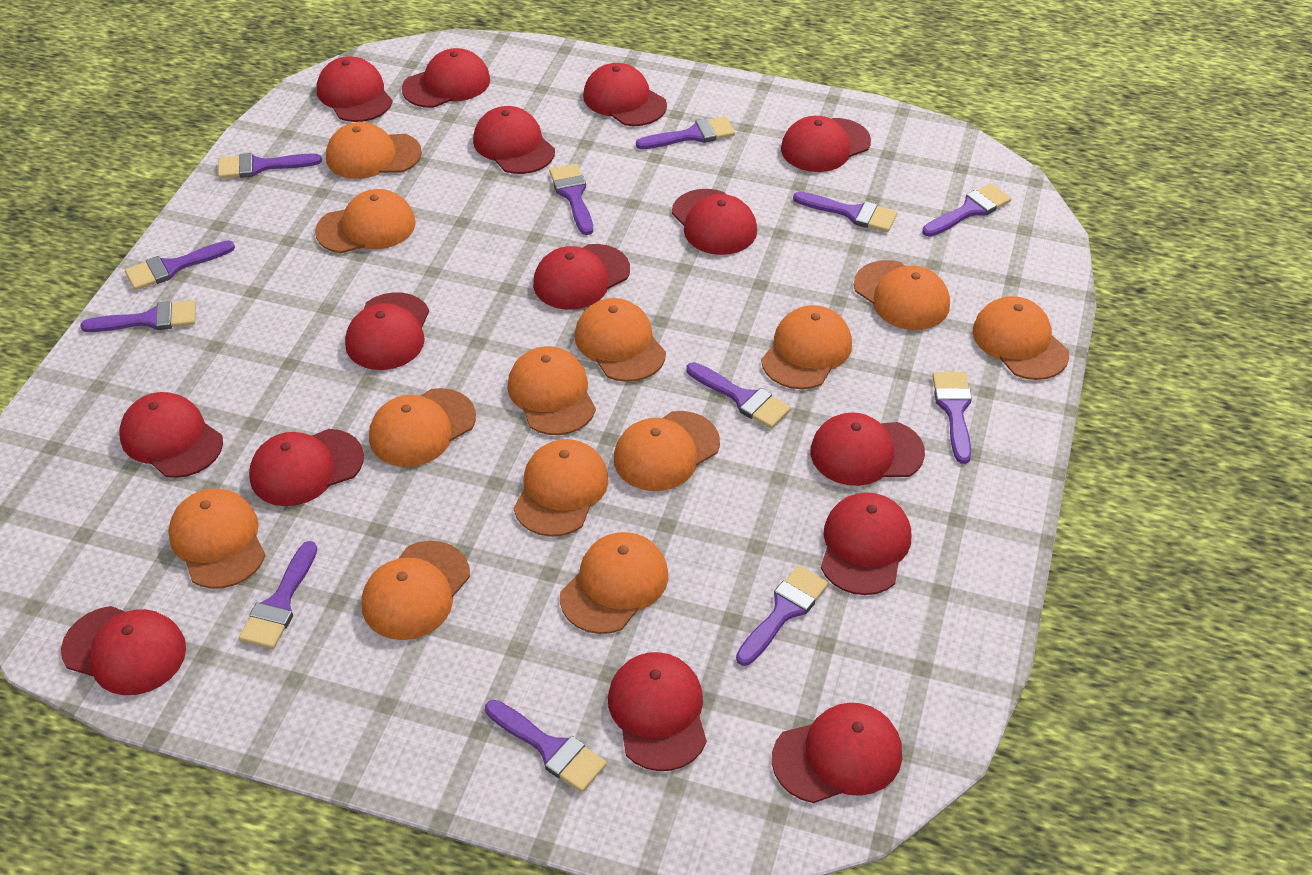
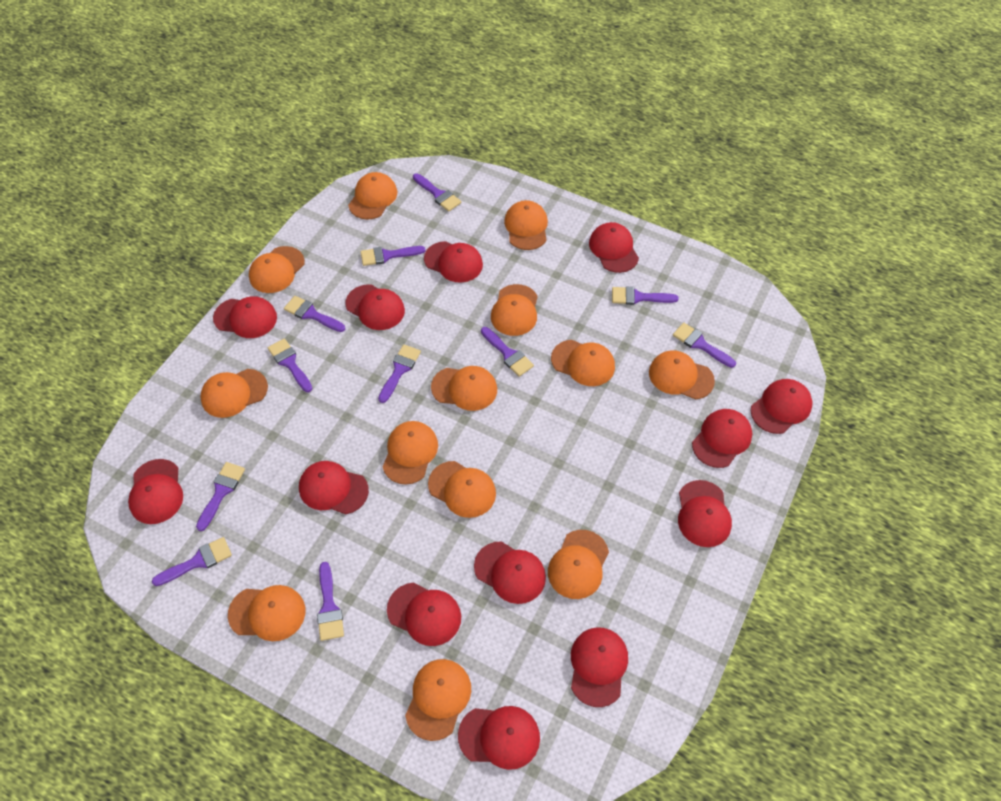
purple brush: [80,300,196,332] [125,240,235,290] [218,153,322,179] [239,541,317,649] [485,700,607,793] [549,164,593,235] [636,116,735,149] [686,362,791,429] [736,565,829,666] [793,192,897,232] [922,183,1011,237] [932,372,972,464] = 12 -> [152,537,232,586] [196,462,245,531] [268,338,313,392] [284,296,345,332] [317,562,344,641] [361,246,426,266] [378,344,421,403] [413,173,461,212] [481,327,534,377] [612,287,678,305] [673,323,736,368] = 11
red cap: [61,606,186,695] [119,392,223,478] [249,429,364,506] [317,56,393,122] [345,292,429,370] [402,48,490,108] [473,106,555,174] [533,244,630,310] [583,63,667,126] [608,652,707,771] [672,189,757,255] [772,703,902,803] [781,116,871,172] [811,412,925,486] [821,493,911,595] = 15 -> [128,459,183,524] [213,296,277,338] [299,461,369,514] [345,285,405,330] [387,583,461,646] [424,241,483,283] [458,706,540,770] [474,541,546,604] [571,627,628,707] [589,222,639,273] [678,480,732,547] [692,409,752,468] [751,379,812,434] = 13

